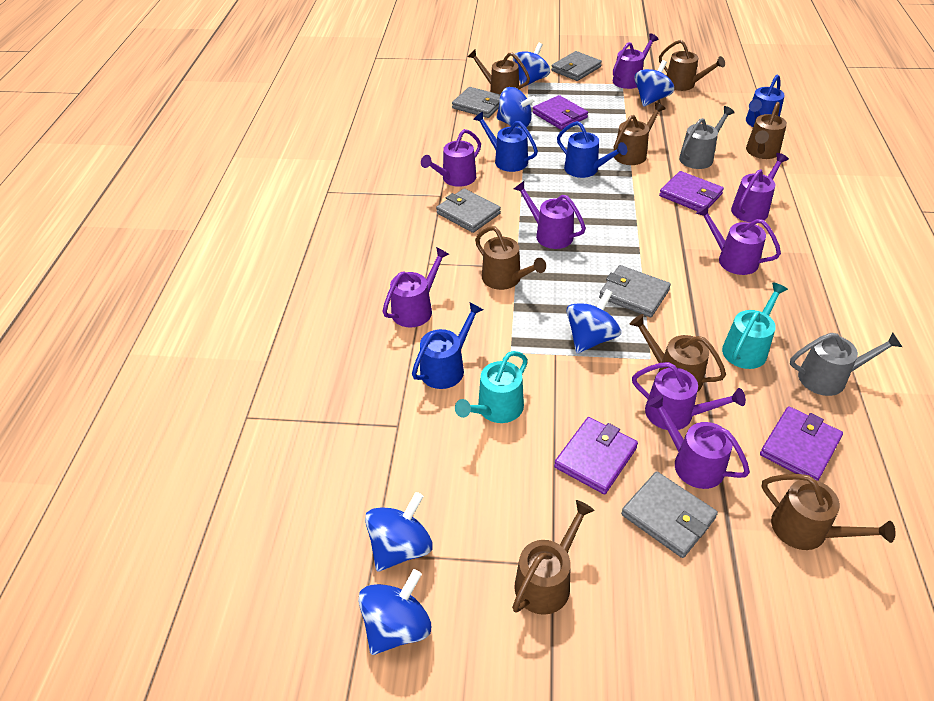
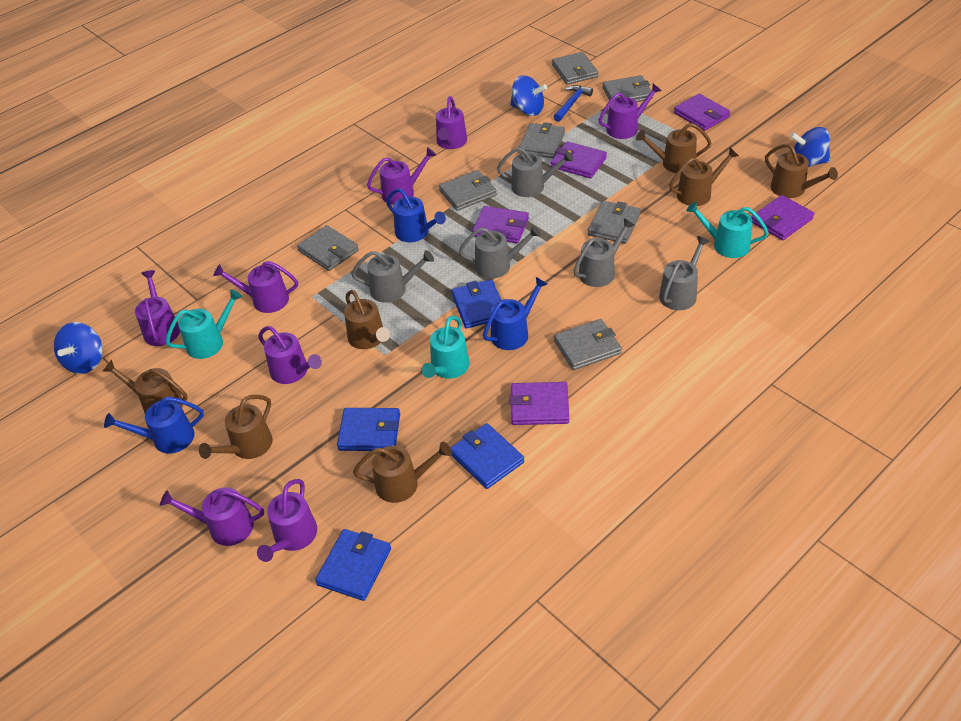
blue hammer: none = 0 -> [554,85,593,122] = 1
blue spinning top: [358,569,431,655] [365,492,433,571] [496,87,536,128] [513,43,550,88] [566,289,621,354] [634,60,674,107] = 6 -> [54,322,103,374] [510,75,547,116] [790,127,830,167] = 3
blue wallet: none = 0 -> [315,529,391,601] [337,408,400,451] [451,423,524,489] [452,280,501,329] = 4
blue watering can: [412,302,483,389] [473,111,538,172] [557,121,627,178] [746,75,785,127] = 4 -> [104,397,204,454] [386,188,446,242] [483,277,547,350] = 3
brown watering can: [468,49,530,95] [475,226,546,290] [512,500,595,615] [614,102,666,165] [630,314,726,392] [659,40,725,91] [746,102,787,159] [762,474,896,550] = 8 -> [102,360,188,413] [199,395,273,459] [344,290,390,349] [353,442,452,503] [636,123,711,173] [669,148,739,206] [765,143,838,198] = 7
grey wallet: [436,188,501,233] [452,87,500,118] [551,51,602,81] [599,265,671,317] [621,471,718,558] = 5 -> [297,225,359,271] [439,170,497,211] [519,122,565,158] [552,52,598,85] [554,319,622,370] [588,201,641,244] [602,75,653,102] = 7
grey watering can: [679,106,735,169] [790,333,902,396] = 2 -> [351,250,434,303] [459,225,541,279] [497,147,573,197] [574,218,634,287] [659,236,710,310] = 5
purple wallet: [533,95,588,130] [554,417,638,494] [659,171,724,211] [760,407,843,481] = 4 -> [472,206,529,243] [509,382,569,425] [551,141,607,178] [674,94,730,131] [751,195,814,240] = 5
turquoise watering can: [455,351,528,423] [722,282,788,369] = 2 -> [166,289,242,359] [421,316,470,379] [686,201,769,258] = 3

